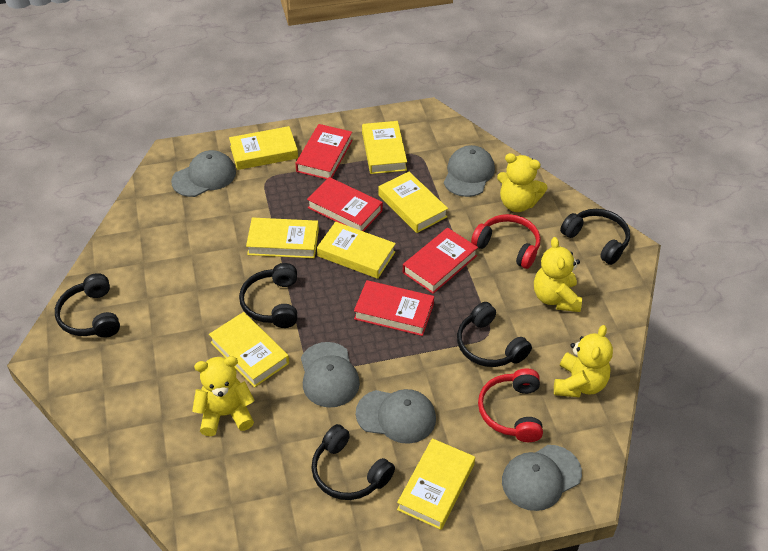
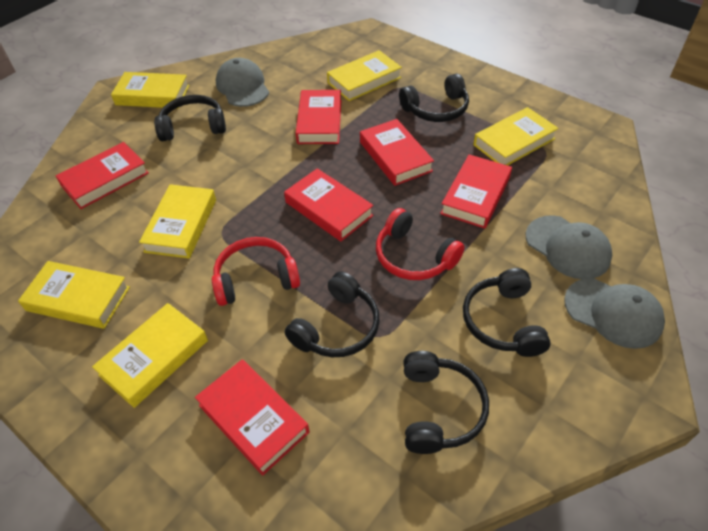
grey cap: [171,150,236,197] [301,342,360,408] [356,389,436,444] [444,145,495,197] [502,445,582,511] = 5 -> [216,58,269,107] [526,215,612,279] [564,278,665,349] = 3
red book: [295,124,353,179] [307,177,383,232] [354,280,434,336] [403,228,478,294] = 4 -> [56,142,149,209] [195,360,310,476] [284,168,374,241] [296,90,342,144] [360,119,434,186] [440,154,512,229] = 6
yellow book: [209,312,289,387] [229,126,298,170] [246,218,319,258] [317,222,396,279] [362,121,407,174] [378,172,448,233] [397,438,475,530] = 7 -> [18,261,130,329] [92,303,208,408] [111,72,190,108] [139,184,216,258] [327,50,402,101] [474,107,559,165] = 6
yellow teddy bear: [192,356,255,436] [497,153,548,212] [534,237,582,312] [554,325,613,398] = 4 -> none = 0

